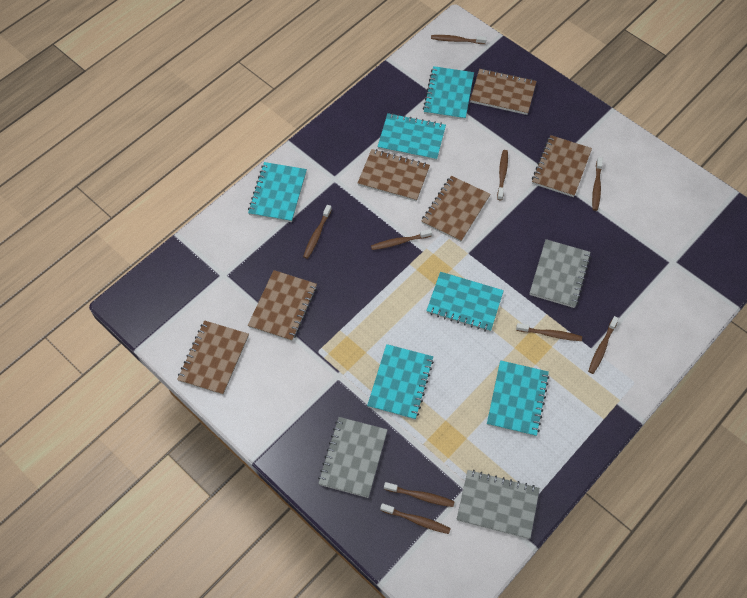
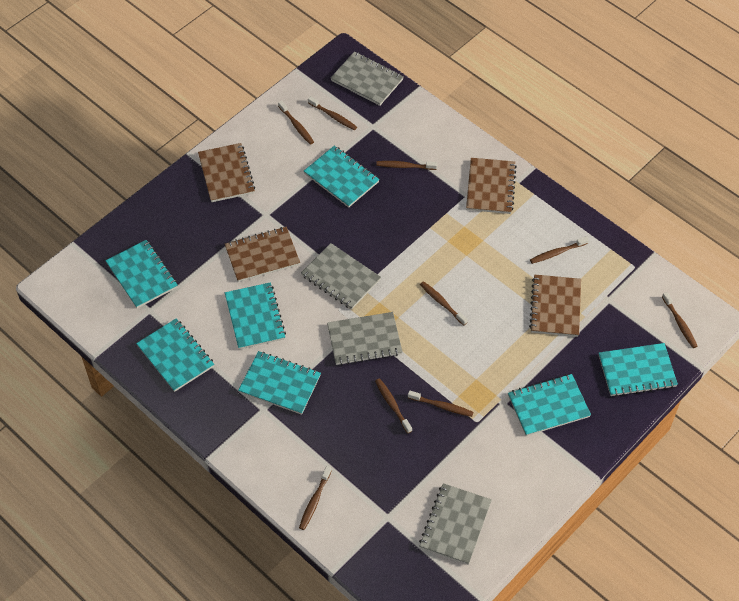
brown notebook: [177,320,249,395] [248,270,317,341] [358,149,430,202] [422,176,490,242] [470,69,537,115] [532,135,592,197] = 6 -> [198,143,255,202] [225,227,300,282] [466,158,517,214] [529,275,581,337] = 4
grey notebook: [318,417,388,498] [457,470,540,539] [529,239,591,308] = 3 -> [301,243,381,310] [327,312,402,365] [331,51,404,106] [419,483,492,565] = 4
turquoise notebook: [248,162,307,222] [367,344,434,420] [377,113,446,161] [423,66,474,120] [426,272,504,332] [487,360,549,437] = 6 -> [105,240,178,308] [136,318,214,392] [225,282,286,349] [238,351,321,415] [304,146,380,208] [508,374,591,436] [599,343,678,397] = 7

